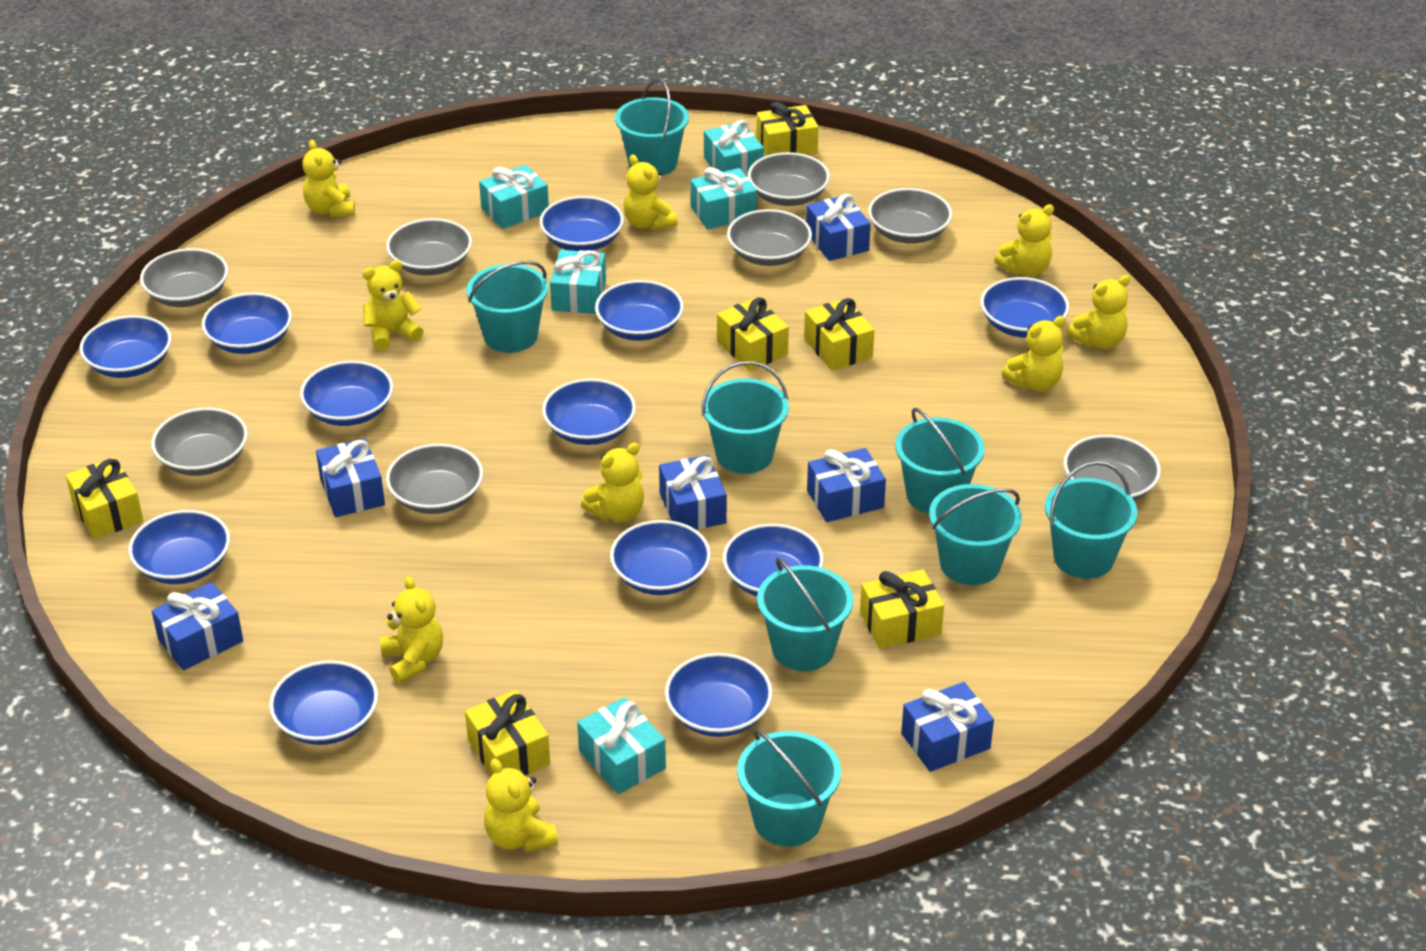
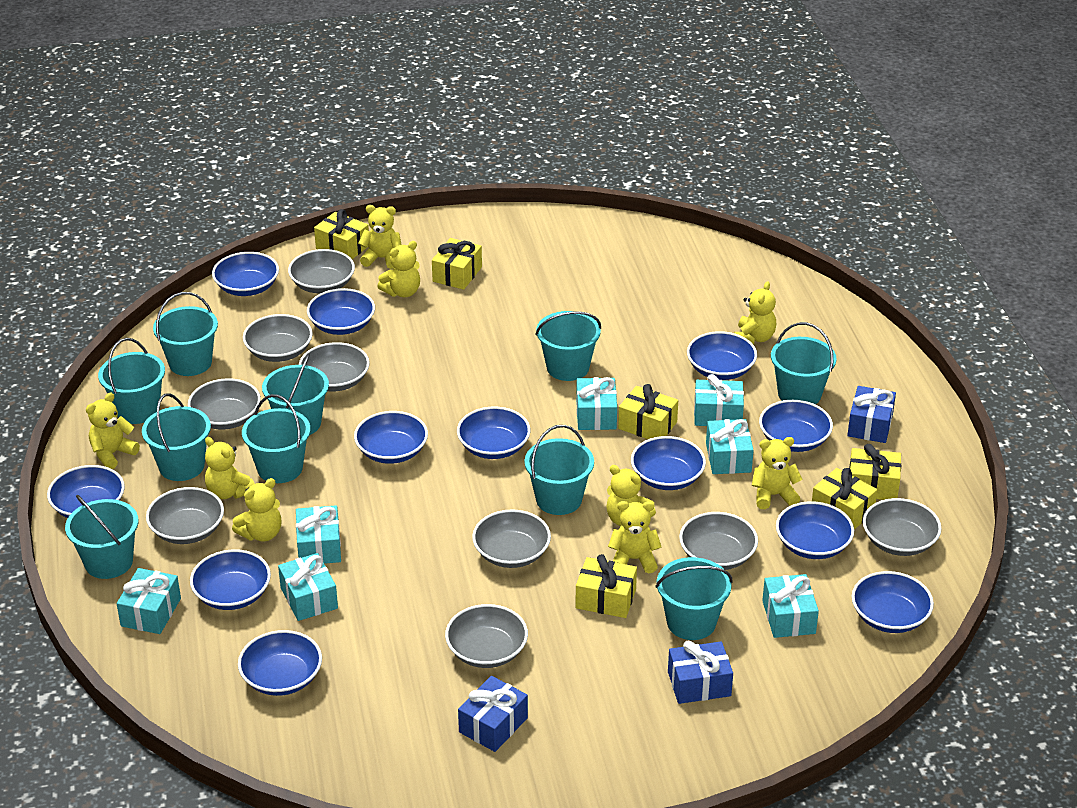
blue gift: [152,582,243,670] [316,438,385,517] [659,455,727,530] [806,194,871,261] [807,448,886,522] [901,682,994,772] = 6 -> [458,676,528,752] [668,641,733,704] [847,386,896,443] = 3
grey bowl: [140,248,228,307] [151,408,248,476] [386,218,472,276] [386,444,483,514] [727,209,812,266] [748,152,830,206] [868,188,952,244] [1063,435,1161,501] = 8 -> [146,487,224,544] [188,378,261,430] [243,314,313,362] [288,249,355,294] [299,342,370,392] [445,604,528,668] [472,509,551,568] [679,512,758,570] [863,498,942,556] = 9
turquoise bucket: [466,261,548,353] [615,78,689,176] [702,361,789,474] [737,728,841,847] [757,557,853,671] [895,408,985,514] [929,484,1022,585] [1045,461,1138,579] = 8 -> [65,495,138,579] [98,338,165,424] [142,394,211,481] [153,292,218,376] [242,394,310,483] [262,353,329,435] [525,425,594,515] [535,311,601,381] [655,557,732,640] [771,322,837,404] = 10
turquoise gift: [479,165,549,229] [550,250,606,314] [577,697,666,794] [690,167,757,229] [704,120,764,177] = 5 -> [117,568,181,634] [278,553,338,621] [296,505,341,564] [576,377,617,430] [694,374,744,426] [706,419,754,474] [762,574,819,638] = 7

